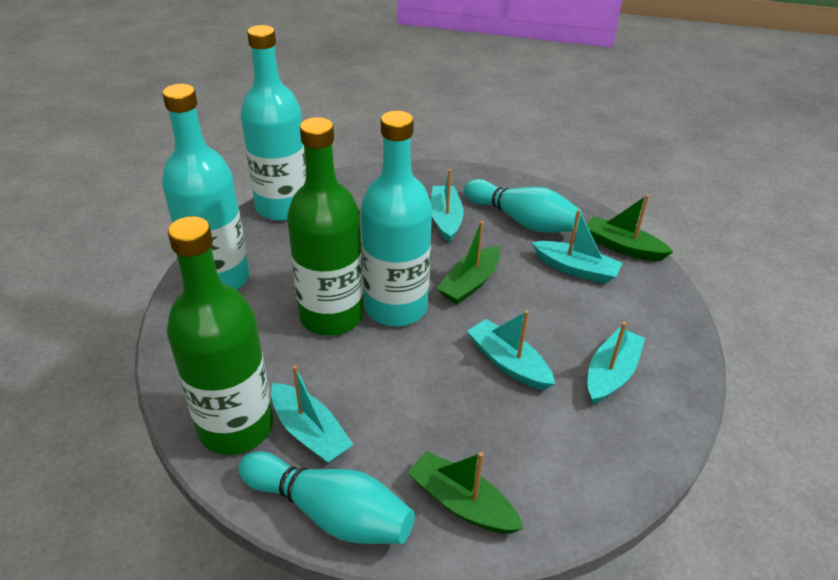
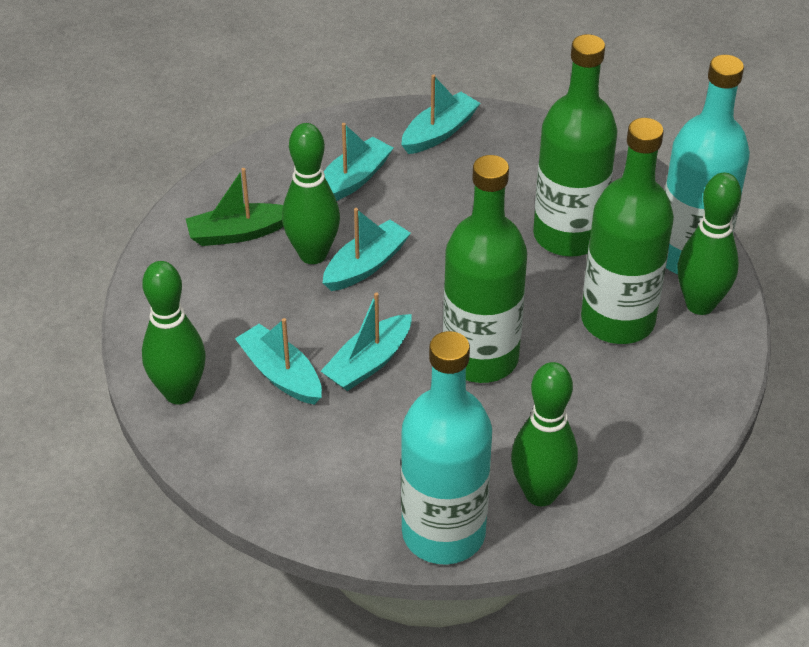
green boat: [408,451,524,534] [436,221,501,304] [587,194,673,261] = 3 -> [186,168,283,246] = 1
green bottle: [167,216,273,455] [287,117,364,336] = 2 -> [443,155,527,383] [533,34,617,257] [581,118,674,344] = 3
green bowling pin: none = 0 -> [142,261,206,405] [282,123,340,264] [511,362,578,506] [678,173,741,315] = 4
turquoise bottle: [162,84,250,290] [241,25,306,221] [361,111,432,326] = 3 -> [401,331,492,565] [665,55,750,274] = 2
turquoise bowling pin: [238,452,415,544] [464,179,582,233] = 2 -> none = 0

